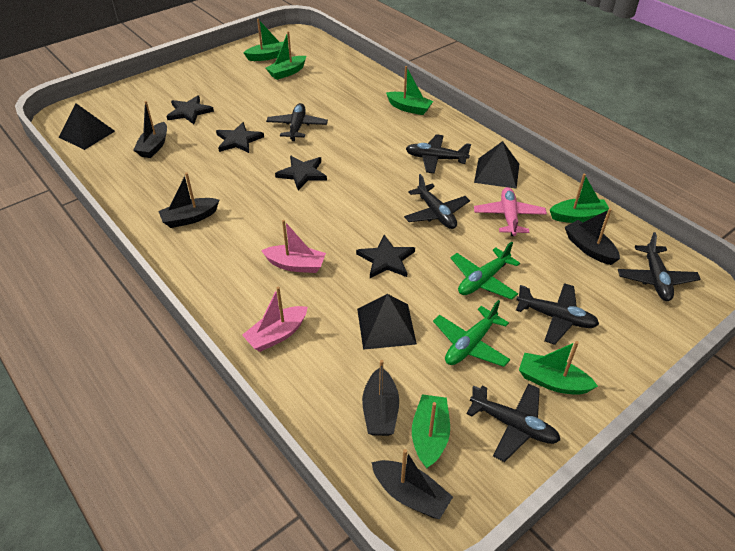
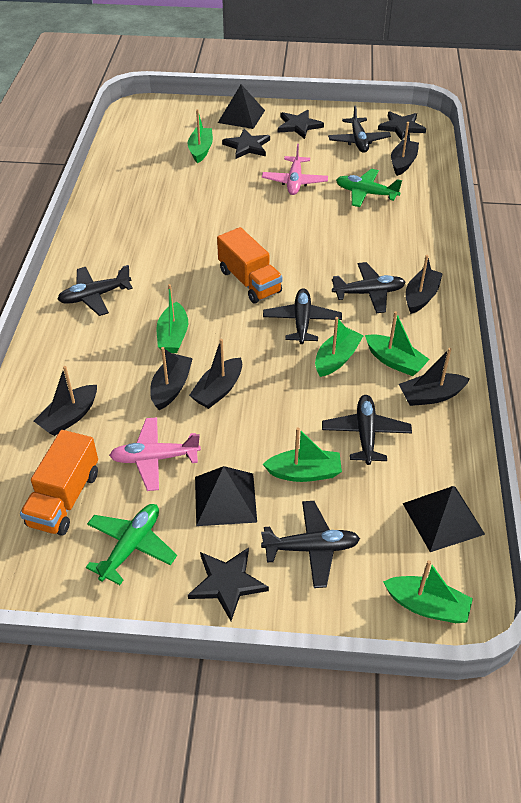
black boat: [133,101,167,158] [158,173,219,228] [362,360,399,436] [371,449,453,519] [565,209,620,265] = 5 -> [34,366,97,436] [150,347,193,410] [189,339,242,409] [391,122,419,176] [399,348,470,406] [406,255,443,314] = 6
orange truck: none = 0 -> [20,430,98,536] [217,227,282,303] = 2
pink boat: [242,287,308,352] [261,220,326,273] = 2 -> none = 0
pink plane: [474,187,547,236] = 1 -> [109,417,201,491] [262,144,328,195] = 2

